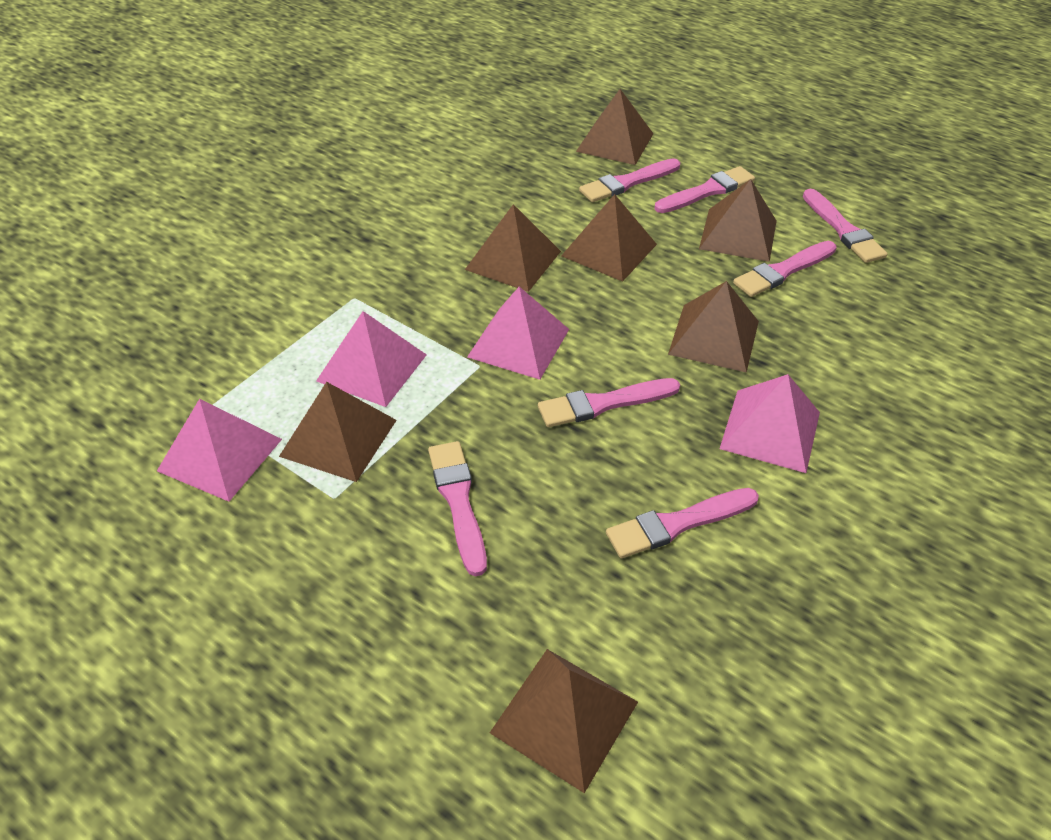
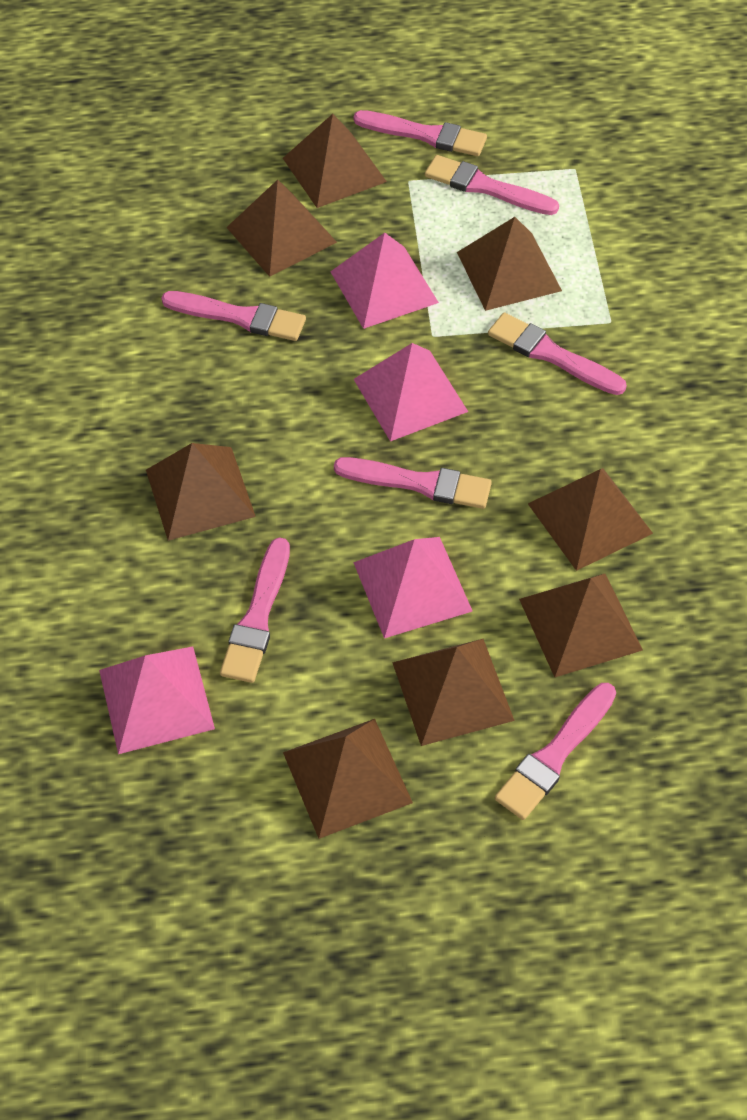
brown pyramid: [279,382,397,482] [465,204,561,292] [490,649,638,793] [561,194,657,282] [576,89,653,165] [668,281,759,373] [699,179,777,262] = 7 -> [146,443,256,541] [226,180,337,277] [283,114,387,208] [283,719,413,839] [392,639,515,746] [457,217,562,311] [519,574,643,677] [528,468,653,571] = 8

